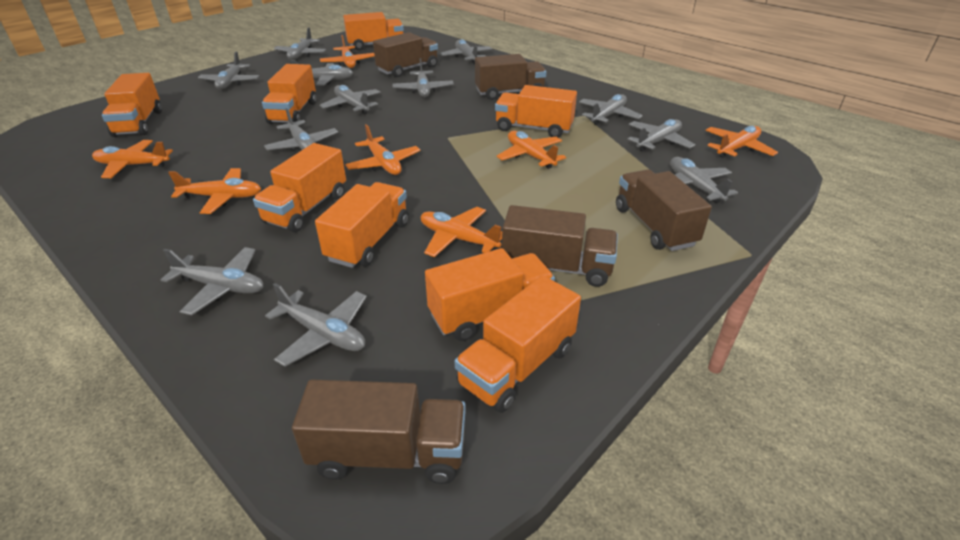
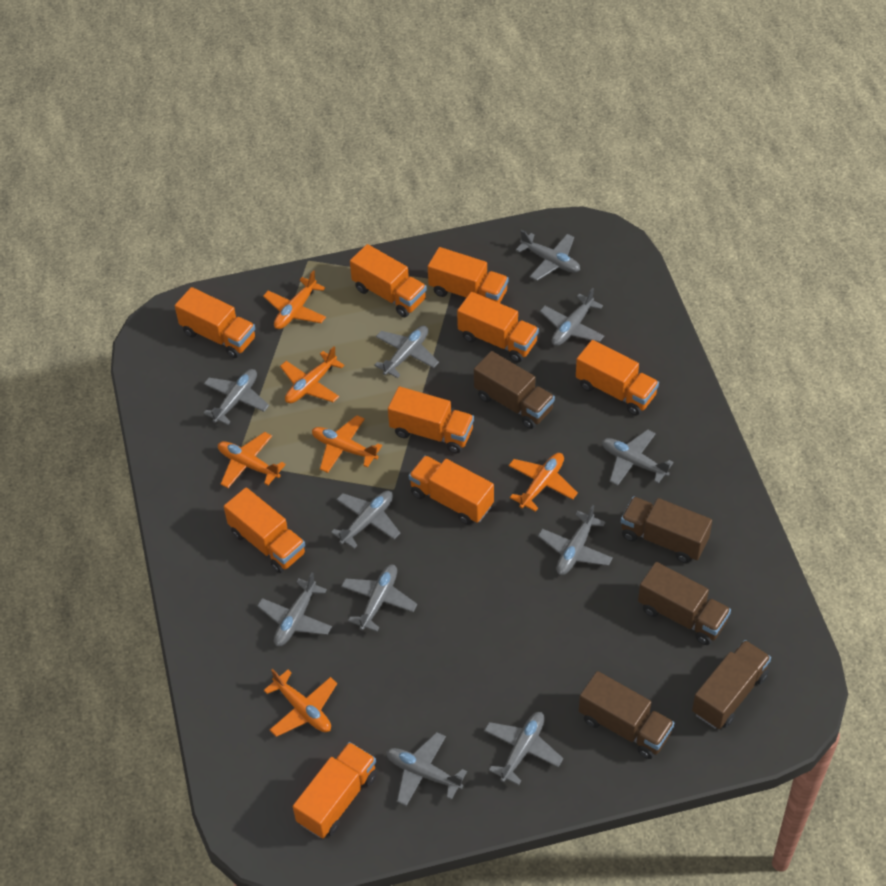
grey plane: [161,247,263,315] [198,52,259,89] [264,108,338,151] [265,283,367,367] [274,27,326,60] [290,60,353,86] [319,85,381,114] [392,58,454,97] [440,39,492,64] [579,94,643,125] [628,119,695,151] [670,157,738,203] = 12 -> [203,369,269,425] [257,572,332,646] [331,491,401,549] [341,565,417,632] [374,326,439,378] [386,732,467,806] [484,712,563,785] [516,230,580,281] [538,505,613,575] [540,288,604,346] [602,429,674,486] = 11
orange plane: [92,140,173,178] [168,168,261,214] [320,35,375,68] [345,124,420,175] [421,207,502,257] [497,131,566,169] [705,126,778,158] = 7 -> [218,432,286,488] [263,270,326,329] [264,669,337,737] [280,346,344,403] [312,415,382,473] [509,453,578,512] = 6
orange truck: [102,73,162,137] [253,143,346,232] [262,64,316,124] [315,182,409,268] [343,12,404,50] [425,248,555,341] [455,275,581,413] [495,85,577,138] = 8 -> [175,287,256,358] [224,487,306,573] [293,742,377,838] [350,244,427,317] [388,387,474,453] [409,455,494,525] [428,247,508,303] [457,292,539,362] [576,340,659,415] = 9

